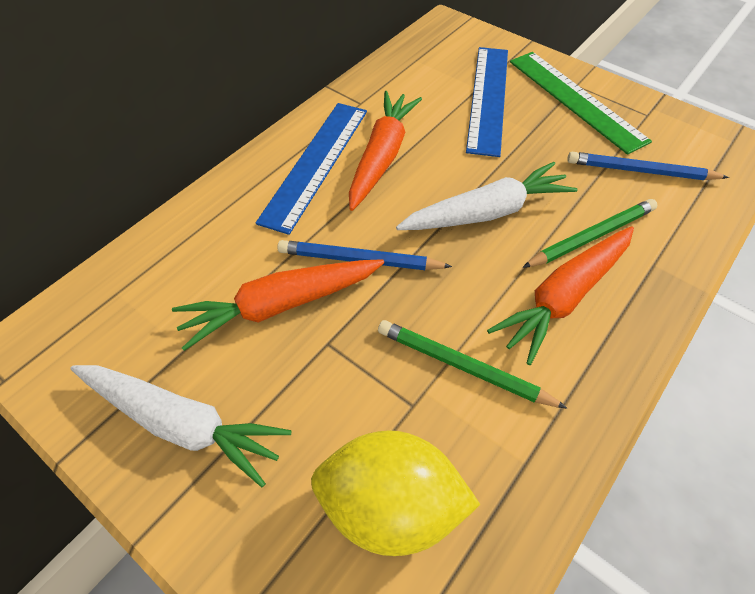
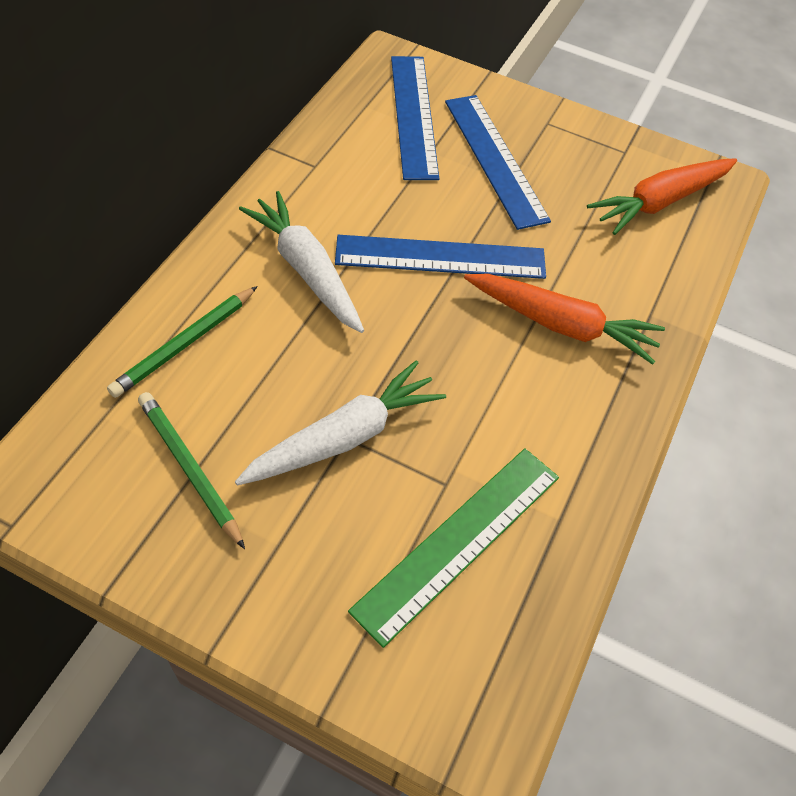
blue pencil: [277,240,452,270] [567,152,729,180] = 2 -> none = 0
blue ruler: [256,103,367,235] [466,47,508,157] = 2 -> [335,235,546,279] [391,56,439,180] [445,95,551,230] = 3
orange carrot: [172,259,384,351] [349,91,422,211] [487,226,634,365] = 3 -> [464,274,665,365] [587,158,737,235] = 2
yellow lemon: [311,431,480,556] = 1 -> none = 0

